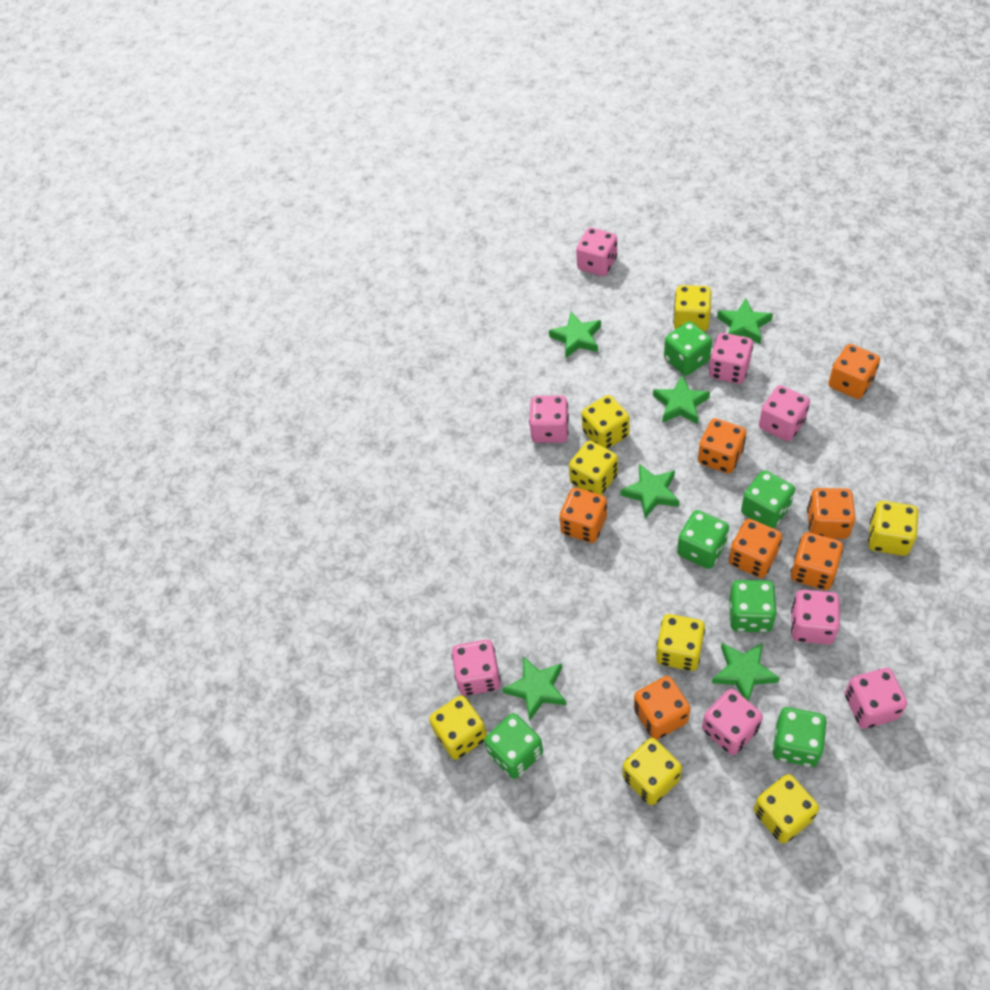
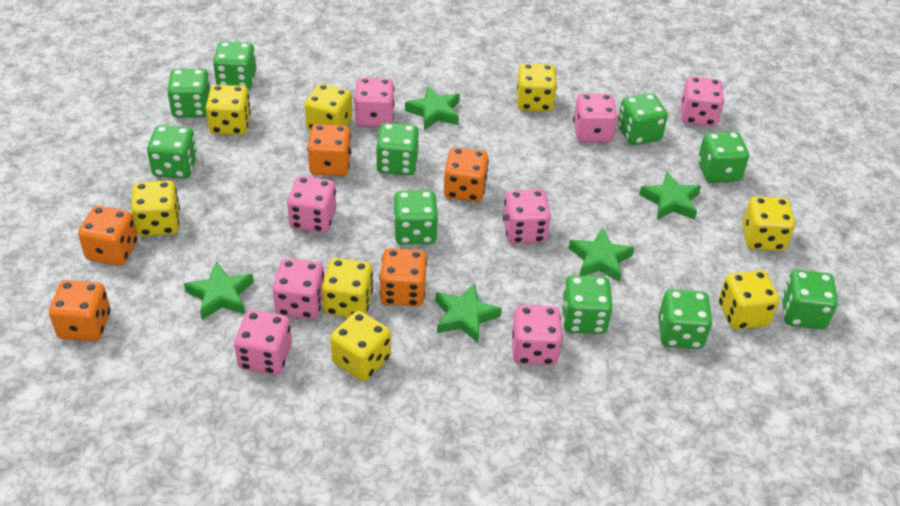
green dice: [484,713,543,779] [664,321,712,376] [677,510,729,569] [729,580,777,632] [741,470,795,529] [773,707,827,767] = 6 -> [147,125,197,179] [167,69,210,118] [213,41,256,90] [376,123,419,175] [394,190,438,245] [562,275,613,334] [617,93,668,145] [658,289,712,349] [698,132,749,183] [782,270,838,329] = 10
green star: [502,656,567,721] [549,312,601,358] [621,464,679,519] [653,375,710,424] [712,642,780,701] [717,298,773,344] = 6 -> [184,261,254,320] [405,86,460,130] [436,283,502,343] [568,228,634,282] [639,172,701,220] = 5
orange dice: [560,488,607,543] [634,676,691,740] [698,418,746,473] [729,519,782,578] [791,532,843,590] [807,488,856,539] [828,344,880,399] = 7 -> [49,280,111,341] [78,206,138,266] [307,124,351,176] [379,248,427,307] [444,147,489,202] = 5

